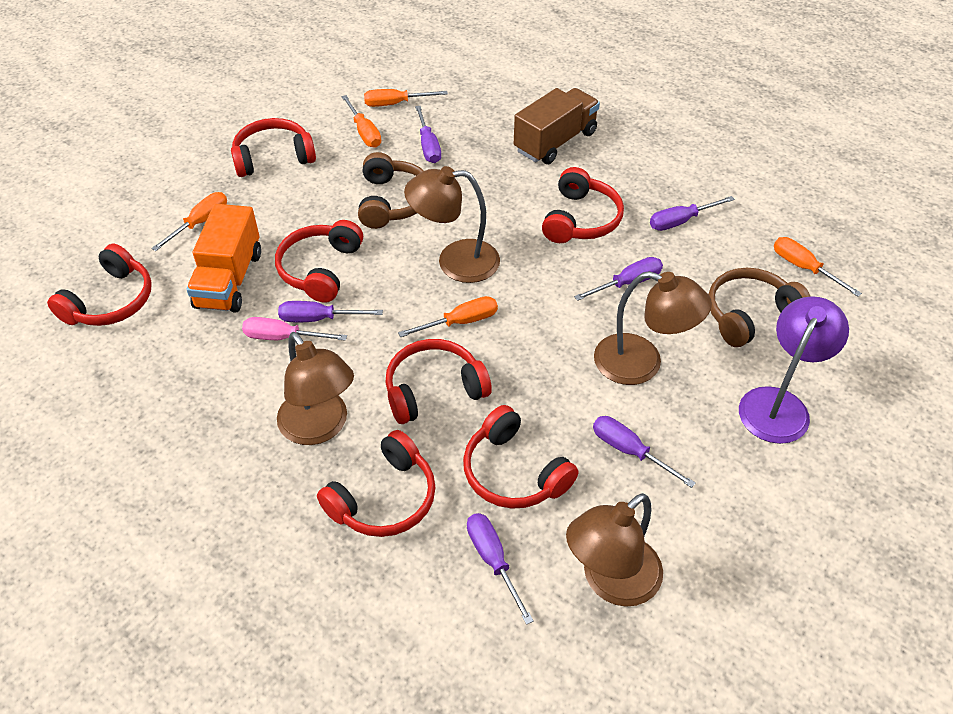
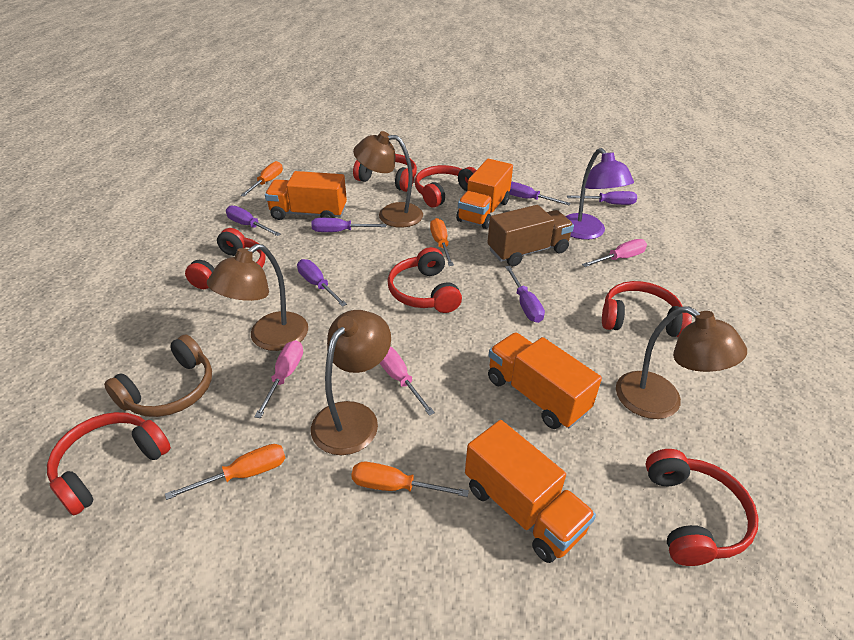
brown headphones: [358,152,424,229] [709,268,811,347] = 2 -> [104,334,212,417] = 1
orange screwdriver: [151,192,227,251] [342,95,381,148] [364,89,448,107] [398,296,498,337] [774,237,862,297] = 5 -> [165,444,285,500] [241,161,283,197] [351,462,469,497] [430,218,454,266] = 4
orange truck: [186,204,261,313] = 1 -> [265,171,347,220] [456,159,513,229] [465,420,596,563] [488,332,602,429] = 4
pink screwdriver: [242,317,347,341] = 1 -> [254,340,303,418] [380,346,435,416] [582,239,647,267] = 3

